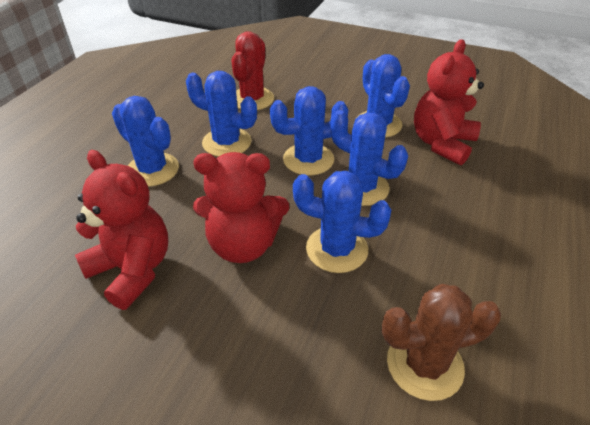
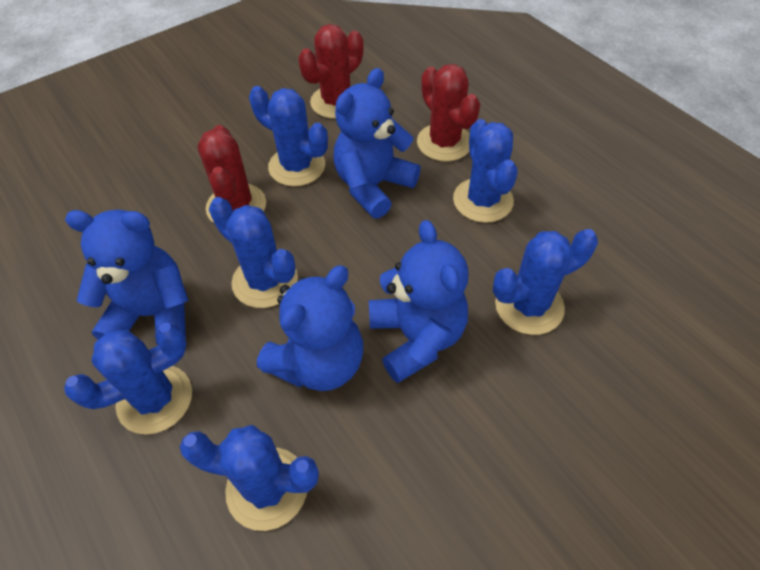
blue teddy bear: none = 0 -> [65,210,189,345] [257,265,363,391] [334,68,421,219] [369,220,469,383] = 4
brown cactus: [382,284,501,401] = 1 -> none = 0
red cactus: [231,31,274,110] = 1 -> [198,125,266,223] [298,24,363,119] [417,64,480,162] = 3
red teddy bear: [75,150,168,310] [193,152,289,263] [414,39,484,165] = 3 -> none = 0

